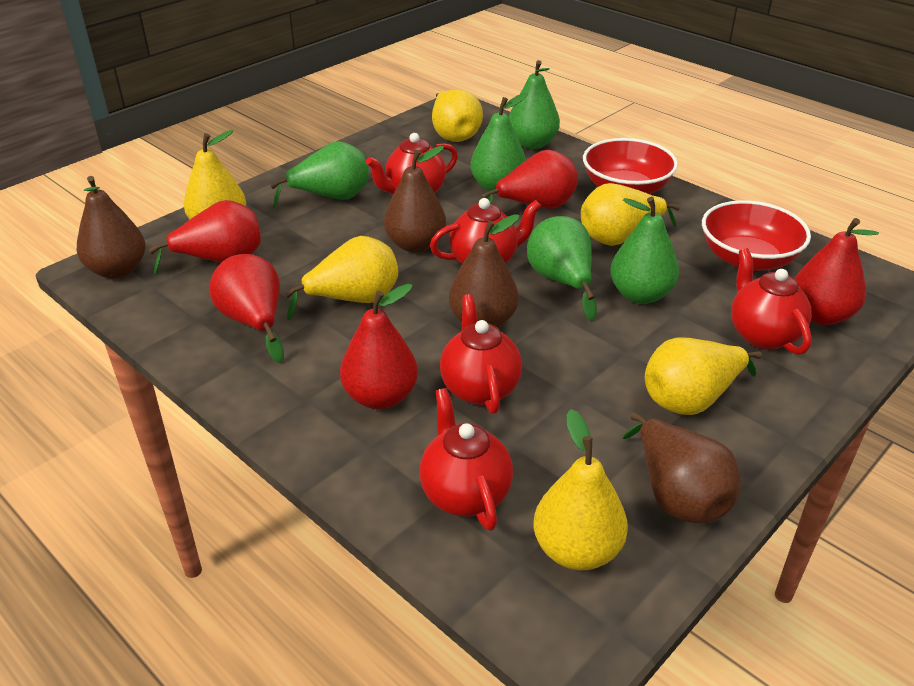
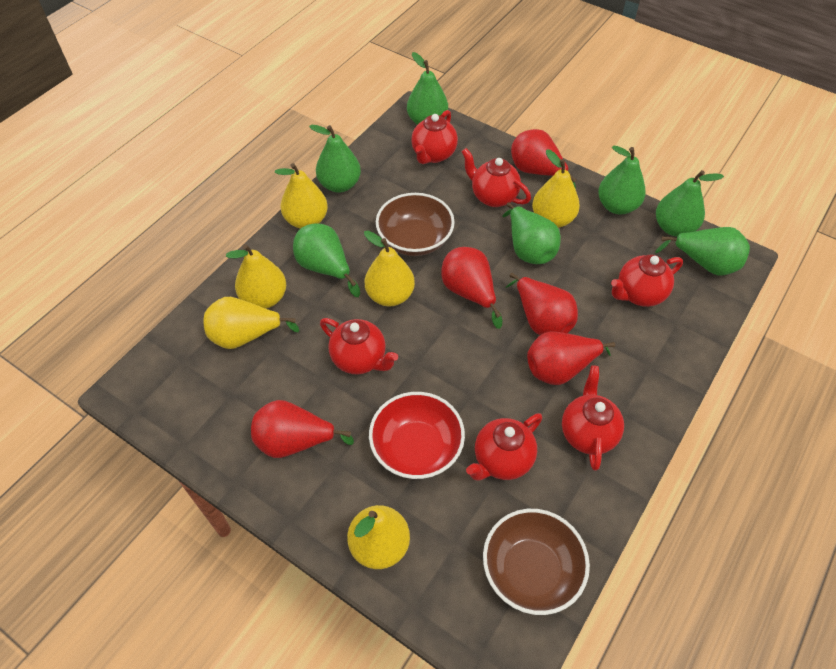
brown bowl: none = 0 -> [376,193,455,256] [483,509,590,615] = 2
brown pear: [77,176,146,279] [384,146,446,253] [449,214,519,328] [623,412,741,523] = 4 -> none = 0
green pear: [270,141,369,209] [470,93,528,191] [509,60,560,149] [527,216,597,321] [610,197,679,304] = 5 -> [293,224,360,297] [309,125,361,193] [407,52,448,125] [502,202,561,264] [598,146,646,215] [655,227,750,276] [656,170,724,237] = 7
red bowl: [583,138,678,194] [702,200,811,271] = 2 -> [369,392,465,479] = 1
red teapot: [366,133,458,194] [419,388,513,531] [430,198,541,264] [440,294,522,414] [731,248,812,355] = 5 -> [320,318,398,374] [411,110,458,164] [462,148,531,207] [466,413,542,481] [562,365,624,471] [611,255,683,307] = 6

